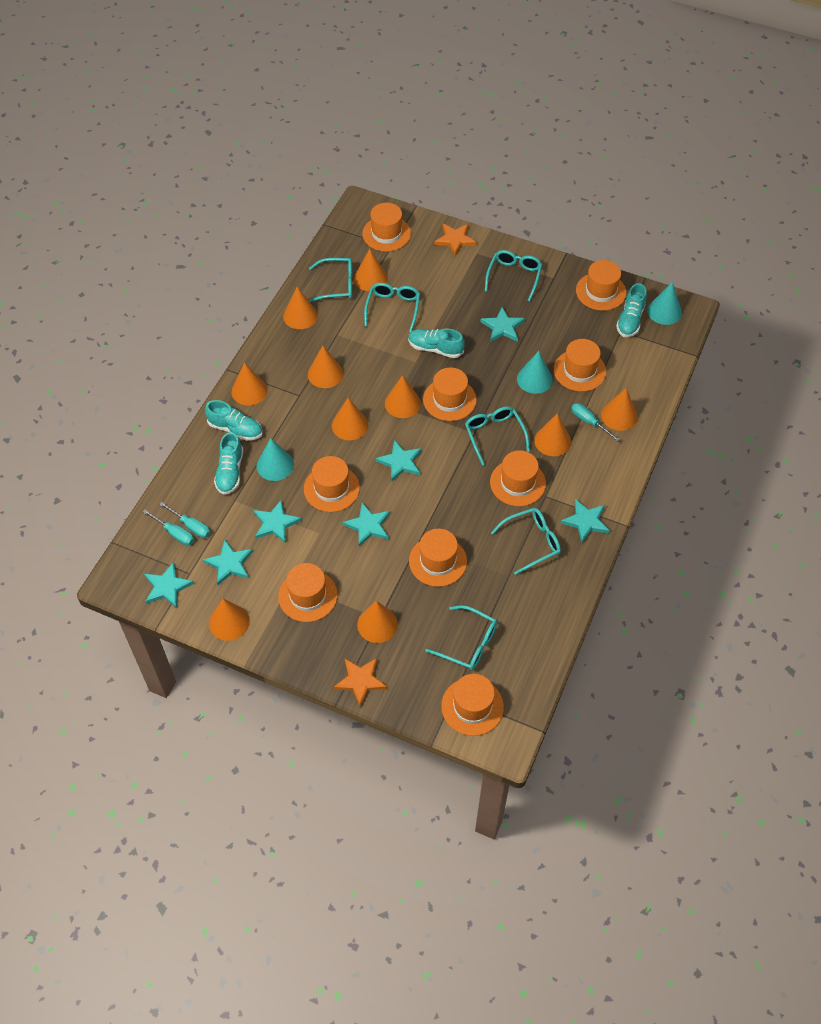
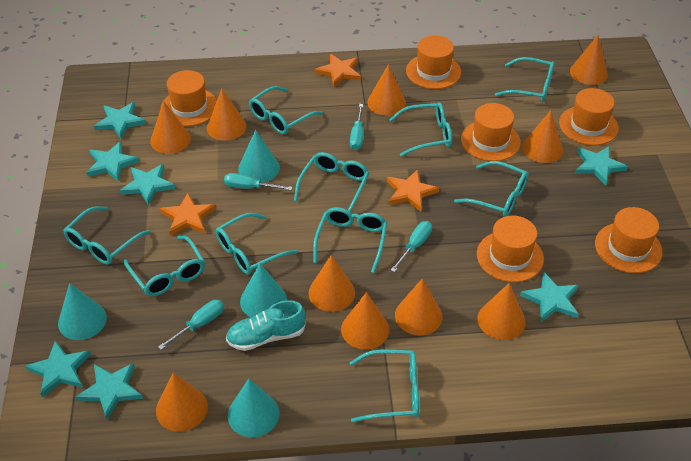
orange hat: [278,563,338,622] [304,456,360,512] [362,203,411,252] [409,529,467,587] [423,367,477,421] [441,674,504,736] [490,450,546,506] [554,339,606,392] [576,260,626,311] = 9 -> [161,70,217,126] [406,36,461,89] [461,103,521,161] [477,216,544,282] [559,88,619,146] [595,207,663,273] = 6
orange star: [334,658,387,707] [434,224,477,256] = 2 -> [160,193,216,236] [314,54,361,87] [387,169,439,211] = 3
turquoise cone: [257,438,294,481] [517,351,553,394] [647,282,682,325] = 3 -> [58,283,107,340] [228,378,279,437] [238,130,280,183] [240,263,287,317] = 4
turquoise glasses: [309,258,352,303] [364,283,420,332] [425,605,497,670] [465,406,530,466] [485,250,542,301] [491,508,561,575] = 6 -> [63,206,151,265] [124,236,205,296] [216,213,298,275] [249,86,323,134] [294,152,369,212] [313,207,387,273] [349,350,419,422] [389,102,452,157] [454,161,529,217] [495,57,555,102] = 10
turquoise screwdriver: [143,510,194,545] [159,502,210,538] [571,403,620,442] = 3 -> [158,300,224,350] [224,173,292,190] [350,104,363,150] [391,221,432,272] = 4
turquoise shoe: [205,400,263,441] [214,432,243,495] [408,329,465,358] [616,283,647,337] = 4 -> [226,300,306,351] = 1

